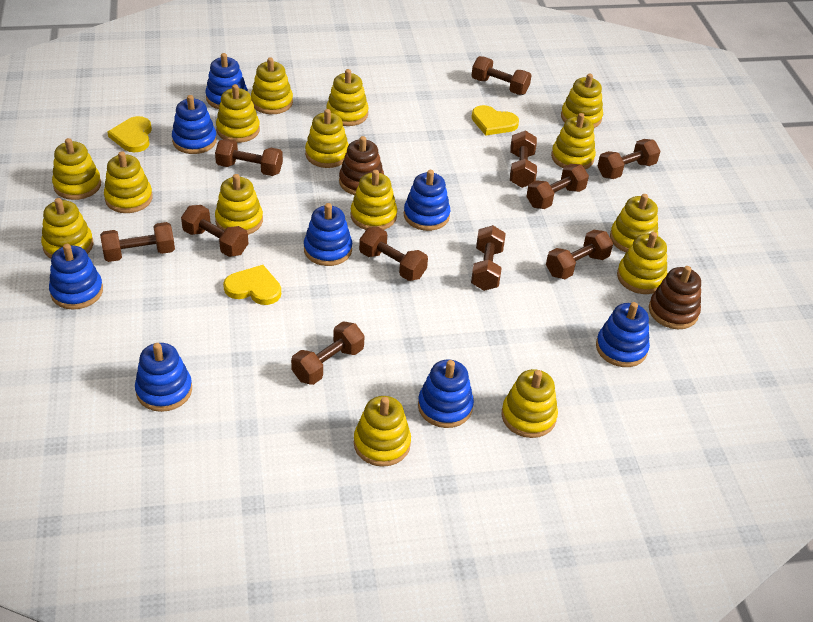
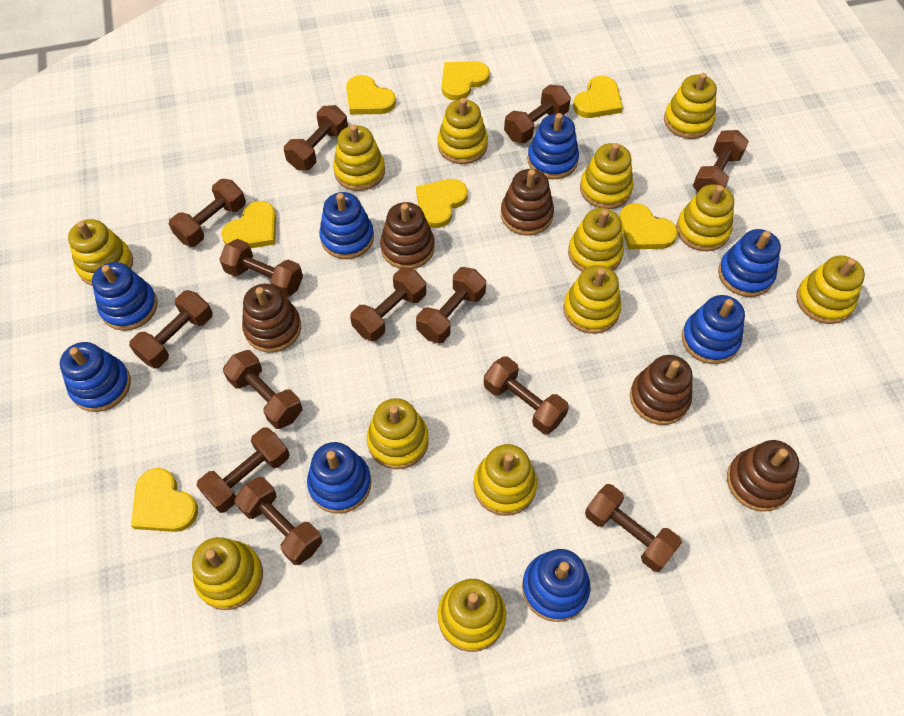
brown dumbbell: [100,222,175,262] [181,205,249,257] [215,139,283,176] [291,322,365,385] [359,227,428,281] [471,56,532,95] [471,225,506,291] [510,130,537,188] [526,164,589,209] [546,230,613,279] [597,139,660,179] = 11 -> [129,290,213,368] [169,179,246,247] [196,427,290,513] [219,239,303,298] [223,350,302,429] [235,477,322,565] [284,105,348,170] [350,267,426,341] [416,267,486,343] [484,357,569,434] [504,85,571,143] [585,484,682,572] [693,130,749,191] = 13
brown stacking toy: [339,136,384,195] [649,266,701,329] = 2 -> [242,284,301,353] [380,202,435,269] [501,169,554,235] [630,355,693,425] [727,440,799,512] = 5
yellow heart: [108,116,152,152] [223,265,281,305] [471,105,519,135] = 3 -> [131,468,198,532] [221,201,276,248] [346,75,396,115] [416,179,468,228] [442,61,490,101] [573,76,623,118] [619,203,678,250] = 7
yellow stacking toy: [41,198,94,259] [52,138,101,200] [104,151,153,213] [215,174,263,235] [216,84,260,143] [251,57,293,114] [305,109,349,168] [326,69,369,126] [351,170,397,230] [354,396,411,467] [502,369,558,438] [551,113,596,169] [561,74,603,128] [610,194,658,252] [617,232,667,294] = 15 -> [68,219,133,285] [192,537,263,610] [333,125,385,191] [367,398,429,469] [437,98,488,164] [438,579,506,652] [473,444,537,516] [563,265,621,334] [568,208,624,271] [580,143,633,209] [664,73,717,139] [676,184,734,251] [796,255,865,324] = 13

